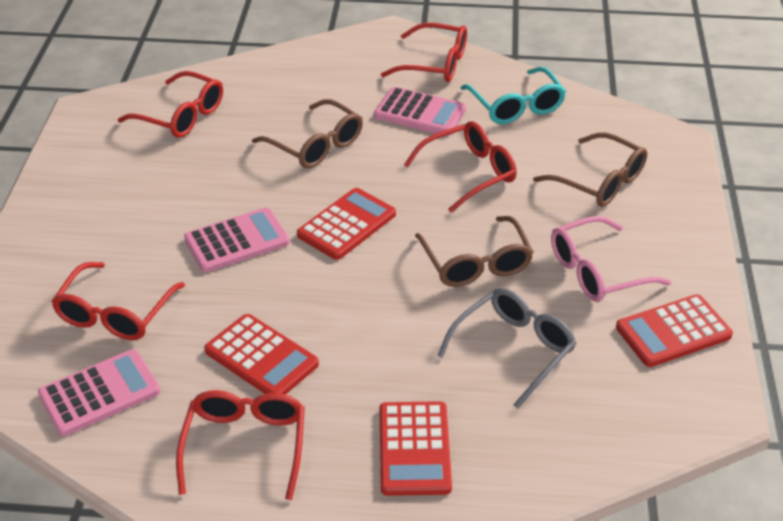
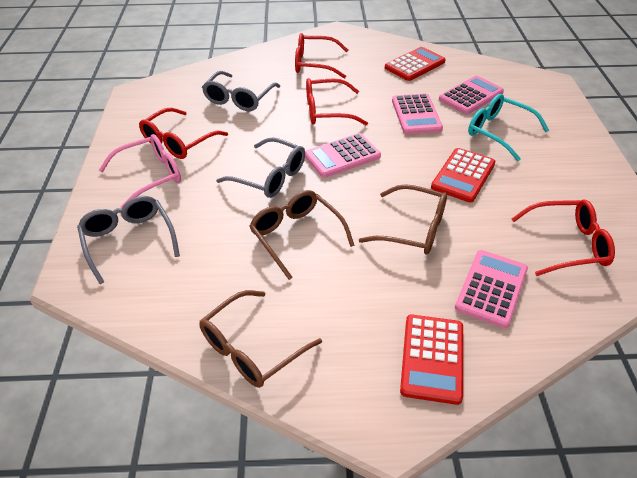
grey glasses: [437,288,576,409] = 1 -> [77,196,180,284] [202,71,280,111] [216,137,305,198] = 3
pink calculator: [38,349,160,436] [184,207,290,272] [374,87,466,136] = 3 -> [305,133,381,178] [392,93,443,134] [439,76,504,114] [455,250,528,328] = 4
red calculator: [204,314,319,395] [297,188,396,260] [380,401,452,496] [616,294,733,367] = 4 -> [385,47,446,81] [400,315,463,405] [431,148,495,203] = 3
red glasses: [51,262,185,340] [118,71,223,138] [176,390,305,500] [381,23,467,82] [404,121,517,213] = 5 -> [139,108,228,159] [295,33,348,79] [306,78,368,125] [512,200,615,276] = 4

